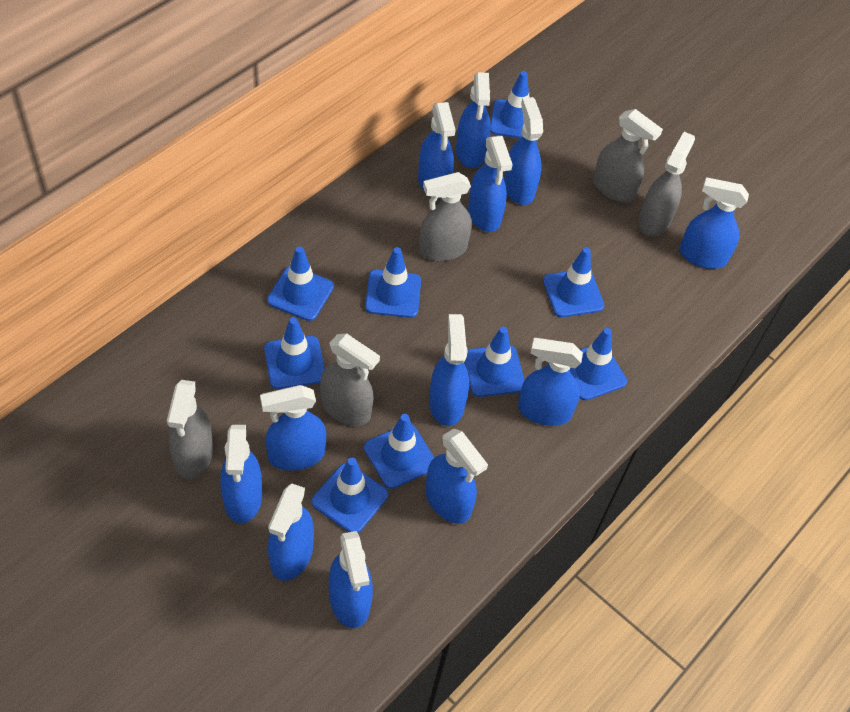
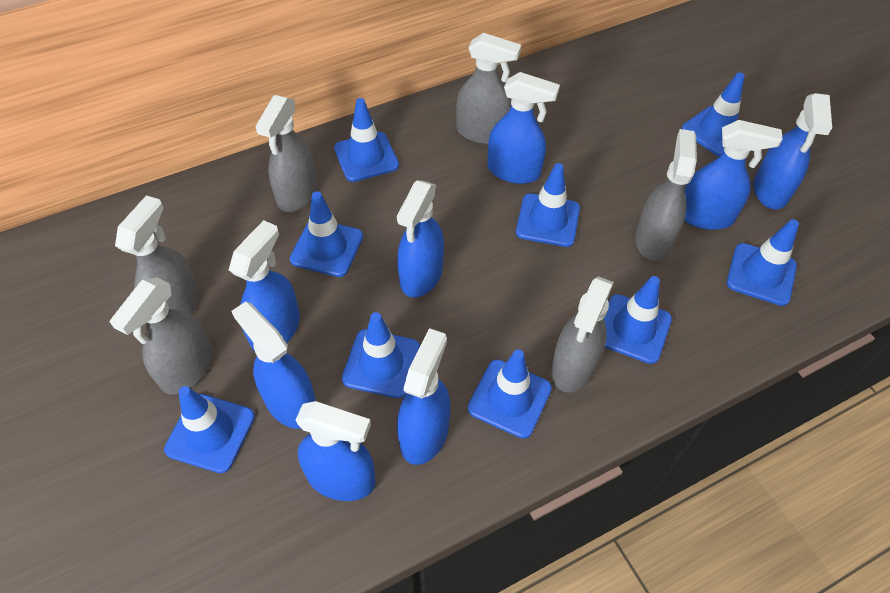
blue spray bottle: [220,425,262,523] [260,385,326,471] [268,484,314,581] [329,531,373,628] [418,102,456,199] [425,429,488,524] [429,314,469,426] [456,72,491,168] [468,136,513,232] [504,97,543,205] [518,338,583,426] [680,177,749,269] = 12 -> [229,220,300,352] [232,301,316,429] [296,401,376,501] [397,181,444,297] [397,328,450,465] [488,72,560,184] [684,120,783,230] [754,93,832,209] = 8
grey spray bottle: [167,380,213,479] [320,333,380,426] [419,172,472,261] [593,109,663,202] [638,132,695,236] = 5 -> [110,278,213,394] [115,195,200,314] [255,95,317,212] [456,33,521,144] [551,276,614,393] [635,129,697,261] = 6

